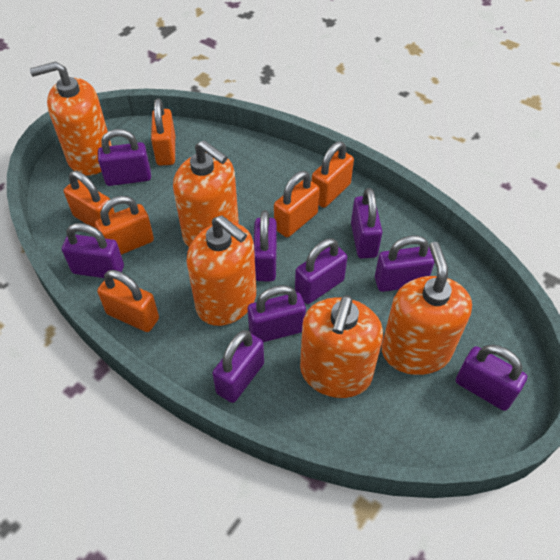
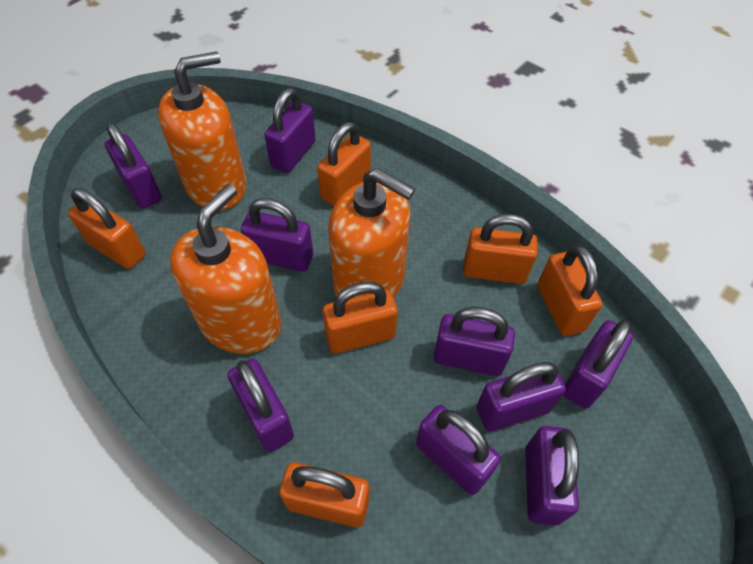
orange soap dispenser: [30,61,112,176] [173,140,239,247] [187,215,256,326] [300,295,383,398] [382,242,472,375] = 5 -> [158,51,247,210] [170,184,281,354] [328,168,415,298] = 3

